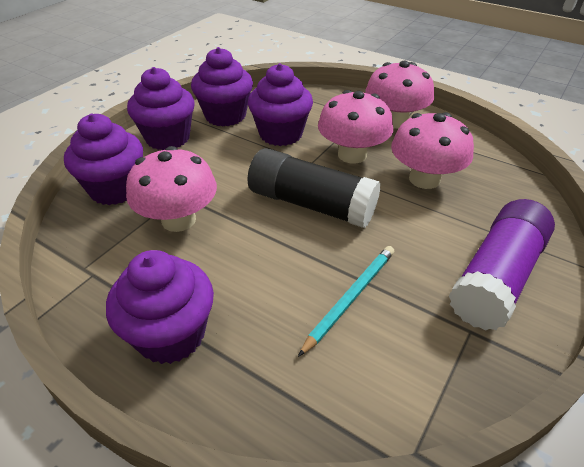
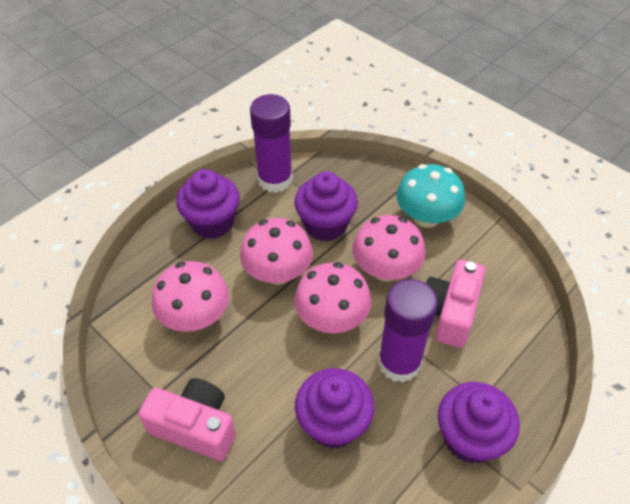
black glue stick: [247,148,381,228] = 1 -> none = 0
pink camera: none = 0 -> [138,378,236,461] [426,259,485,348] = 2
purple cupcake: [64,113,143,205] [106,250,214,364] [127,67,195,150] [191,47,253,126] [248,63,313,146] = 5 -> [176,169,240,239] [294,172,358,242] [295,368,374,449] [438,382,520,464] = 4
purple glue stick: [449,199,555,331] = 1 -> [250,94,293,193] [378,279,438,383] = 2
turquoise mushroom: none = 0 -> [396,164,465,228] = 1
turquoise pencil: [298,246,394,357] = 1 -> none = 0

